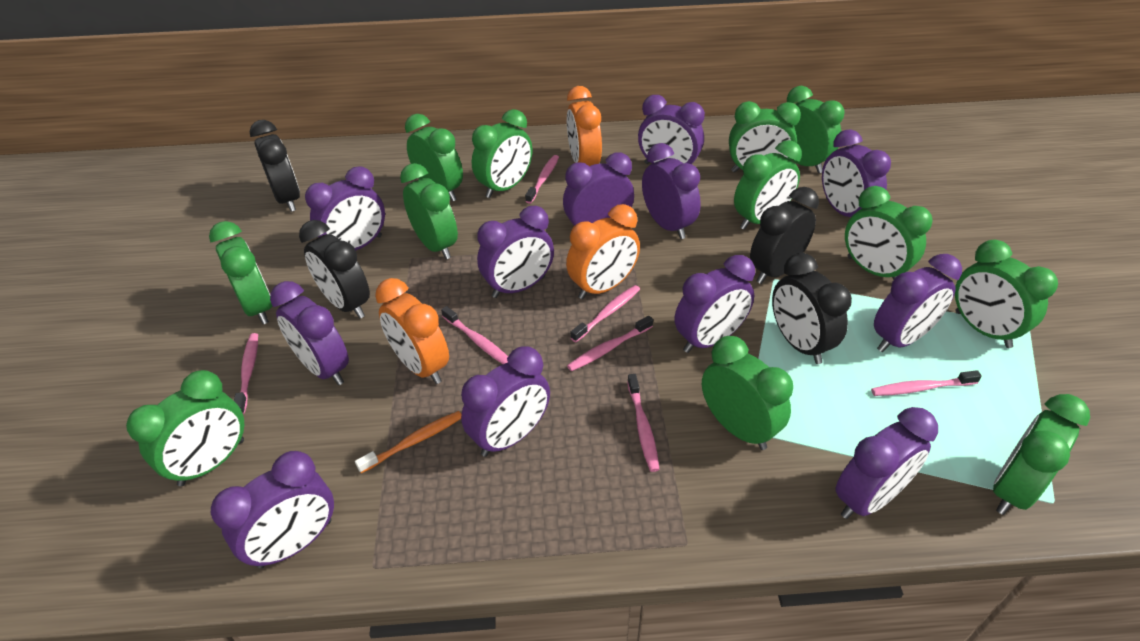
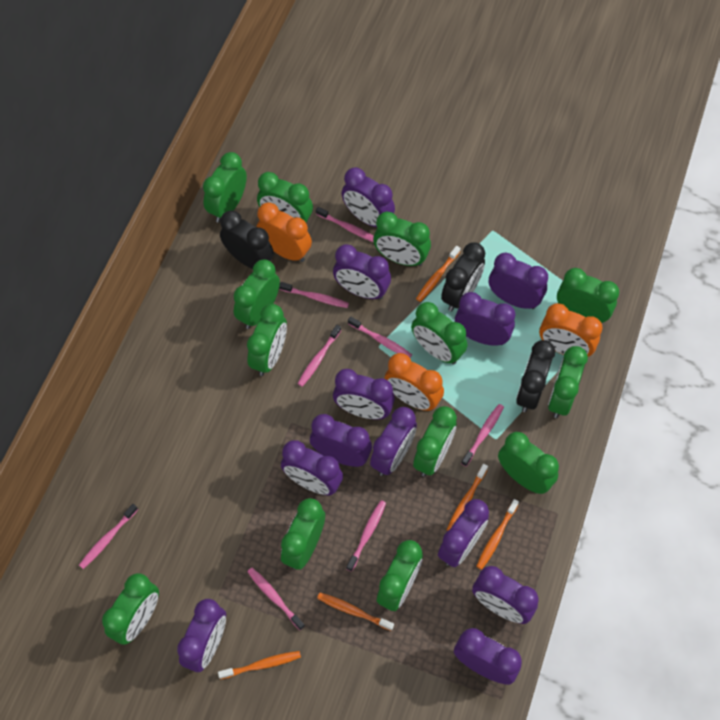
black clock: [250,120,300,212] [299,220,370,319] [750,187,819,284] [772,253,852,364] = 4 -> [220,210,274,269] [441,242,485,312] [516,340,555,412] = 3
green clock: [126,370,244,486] [209,221,273,324] [400,163,458,259] [405,114,463,201] [472,109,532,198] [702,336,793,450] [729,101,801,173] [734,140,802,230] [787,86,844,173] [845,186,933,280] [955,240,1058,348] [993,394,1090,515] = 12 -> [102,573,159,645] [203,152,247,222] [234,260,280,329] [247,304,287,376] [257,172,313,222] [281,498,325,569] [373,211,431,266] [377,540,423,611] [411,302,467,364] [413,406,457,477] [498,432,559,494] [548,346,588,418] [557,268,619,323] = 13
orange toothbrush: [355,411,462,473] = 1 -> [218,651,301,679] [317,593,394,631] [416,246,461,302] [447,464,488,531] [476,499,519,570] = 5
pink toothbrush: [234,333,258,414] [441,306,508,364] [525,155,559,204] [567,316,653,371] [571,285,640,342] [627,374,659,472] [871,370,982,396] = 7 -> [79,504,138,569] [247,568,305,630] [279,282,349,308] [298,325,341,387] [316,207,374,242] [346,500,386,572] [348,316,412,358] [461,404,504,467] = 8

